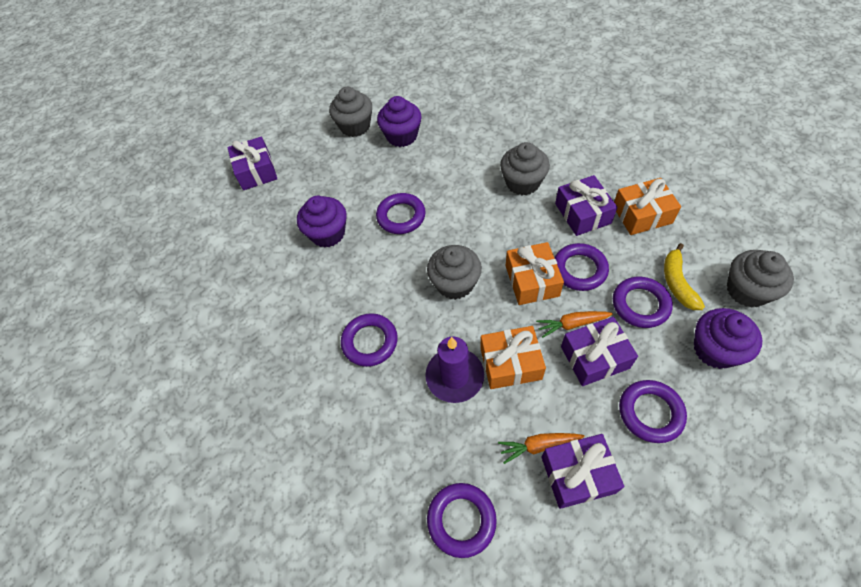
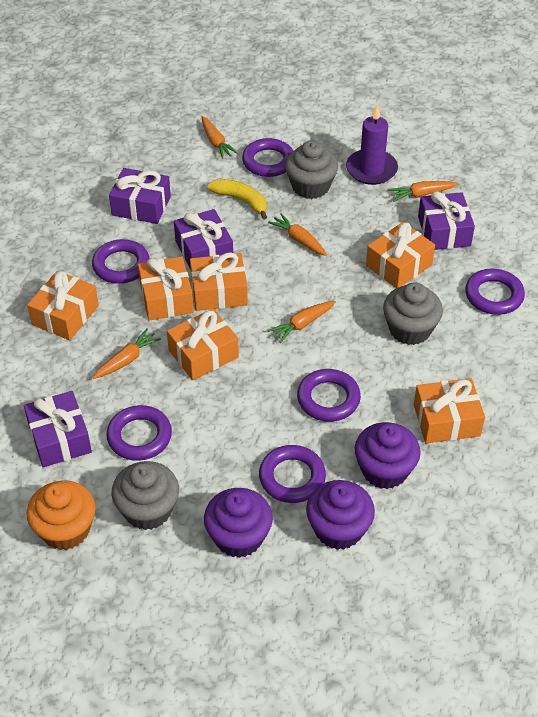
grey cupcake: [329,87,372,137] [427,245,482,300] [500,142,550,195] [727,250,794,308] = 4 -> [111,461,179,530] [285,140,338,199] [383,282,443,345] = 3
orange carrot: [498,433,584,464] [536,311,613,338] = 2 -> [93,328,161,379] [202,116,238,159] [268,213,327,256] [268,301,336,343] [388,181,458,202] = 5
orange cupcake: none = 0 -> [27,480,95,550] = 1
orange gift: [480,326,546,389] [506,242,564,305] [614,178,681,235] = 3 -> [27,271,99,340] [138,256,194,321] [167,309,239,380] [190,252,248,311] [366,222,435,288] [414,378,485,443] = 6

